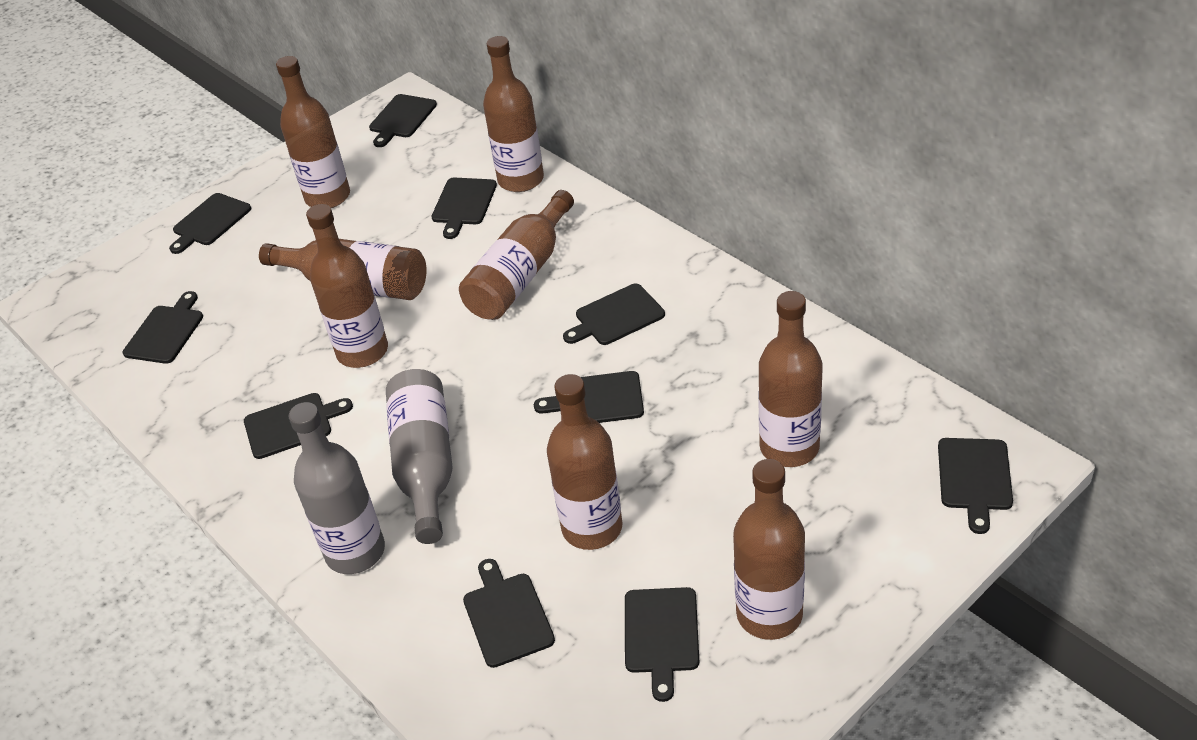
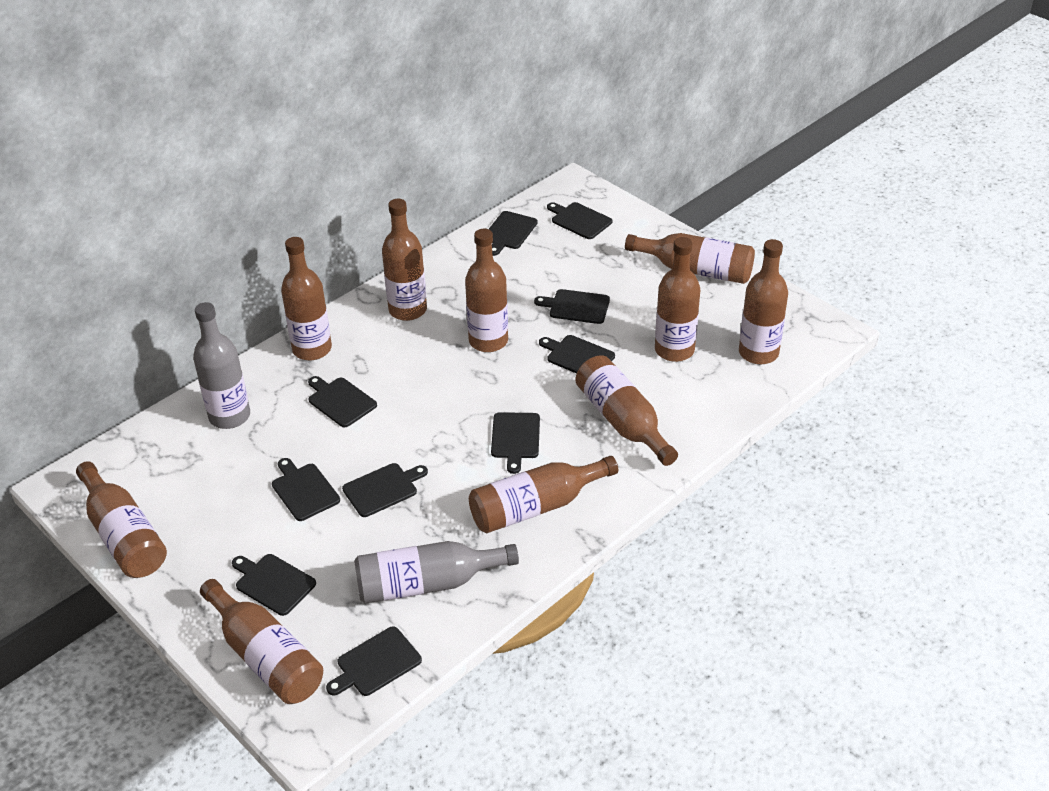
brown bottle: [259,239,426,300] [276,56,350,208] [306,204,388,368] [459,190,574,320] [483,36,544,192] [547,374,623,550] [733,459,805,640] [758,291,823,467] = 8 -> [76,461,167,578] [200,579,323,704] [281,237,332,360] [382,199,427,321] [465,229,508,352] [469,456,618,533] [575,355,678,466] [625,233,755,284] [655,237,700,362] [739,239,788,364] = 10

